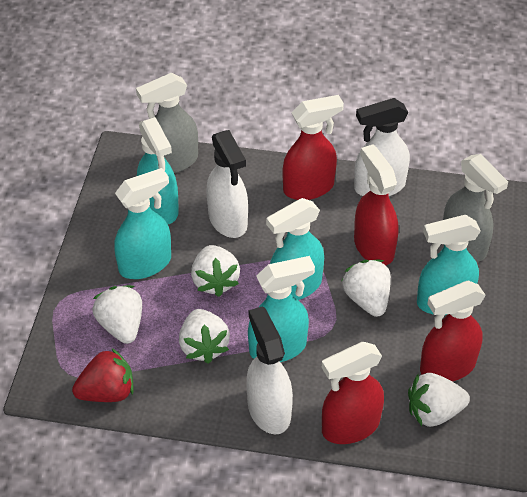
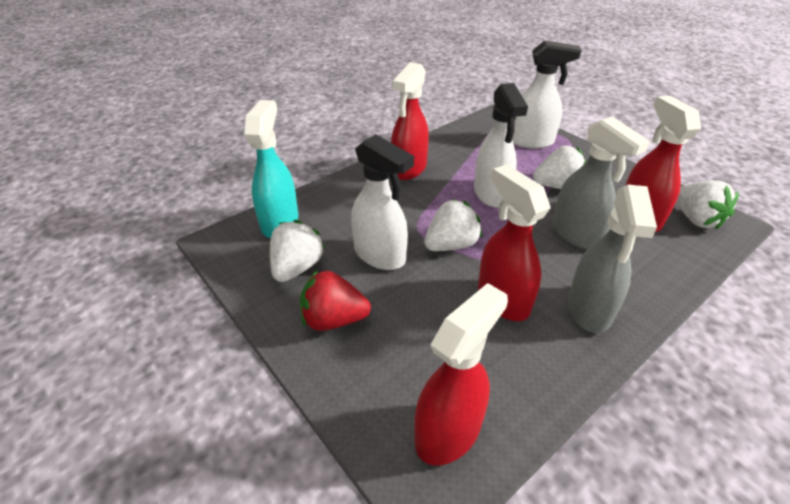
turquoise spray bottle: [114,168,171,279] [137,117,179,224] [248,256,315,362] [266,198,324,300] [417,215,481,315] = 5 -> [244,100,298,238] = 1
white strawberry: [92,285,142,344] [179,309,230,364] [191,245,240,297] [342,260,391,317] [408,373,470,427] = 5 -> [270,220,325,282] [424,199,482,251] [533,146,586,189] [677,180,739,230] = 4

